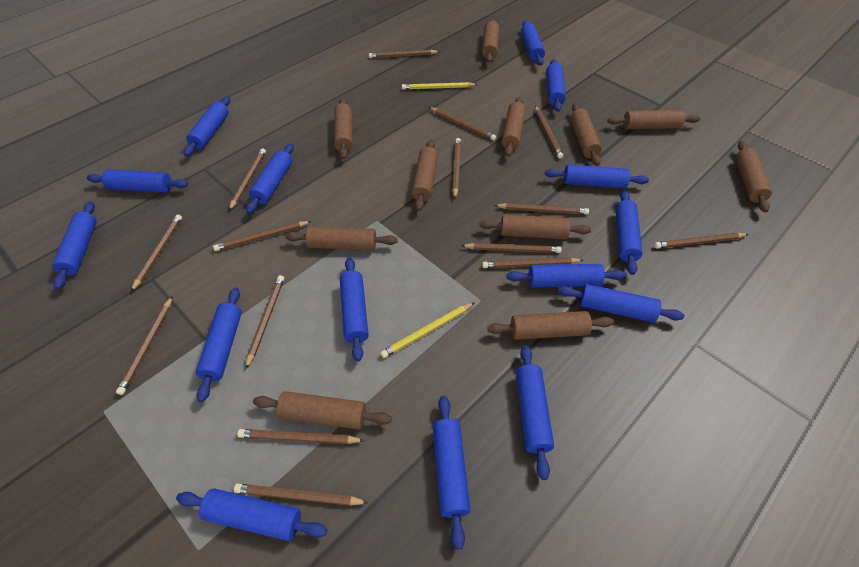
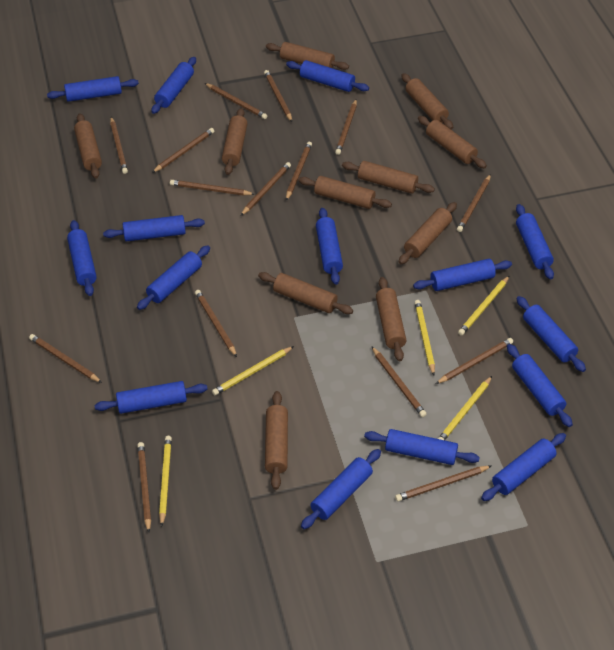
yellow pencil: [381,302,475,358] [402,82,478,90] = 2 -> [159,436,172,527] [212,346,294,395] [415,300,435,375] [438,376,492,440] [458,276,509,336] = 5

